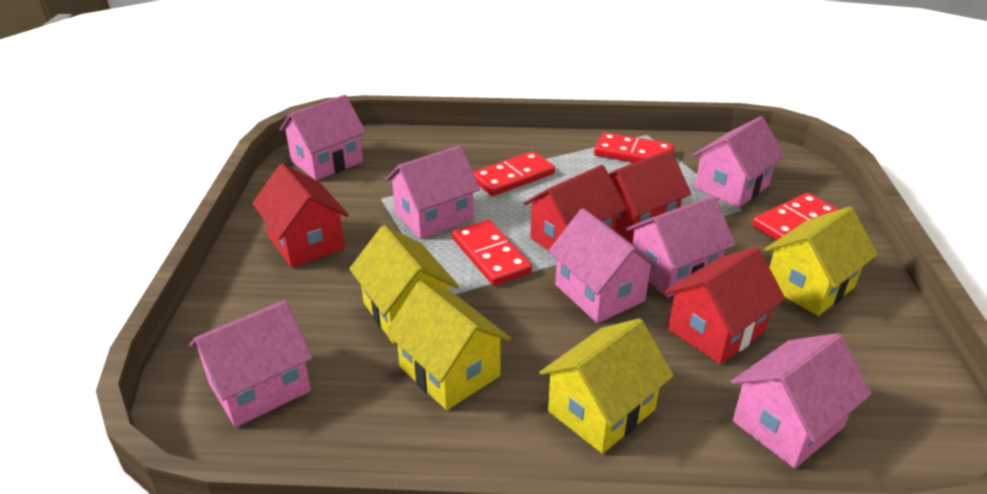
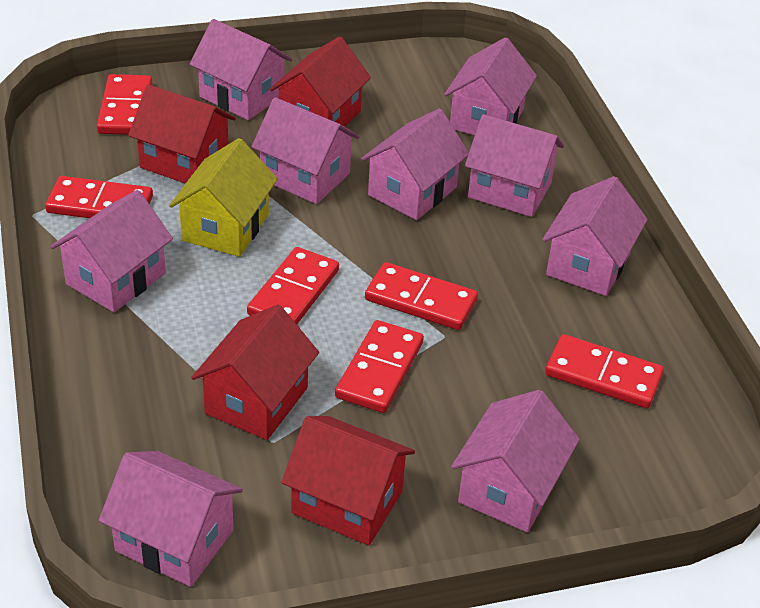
pink house: [189,300,313,427] [279,95,366,180] [385,145,480,239] [548,208,660,323] [626,196,736,298] [692,116,785,208] [731,333,872,468] = 7 -> [50,190,173,312] [99,451,243,587] [190,19,292,120] [251,97,360,204] [361,108,469,220] [444,37,537,136] [451,390,580,532] [465,114,564,217] [542,176,648,296] = 9
red domino: [452,220,532,286] [473,151,555,196] [594,132,674,163] [752,193,839,241] = 4 -> [45,176,153,218] [97,74,152,135] [247,247,339,324] [335,320,424,413] [365,262,478,330] [545,334,664,408] = 6
yellow house: [349,225,459,344] [385,281,511,410] [539,318,674,454] [764,207,878,316] = 4 -> [169,138,278,257] = 1

